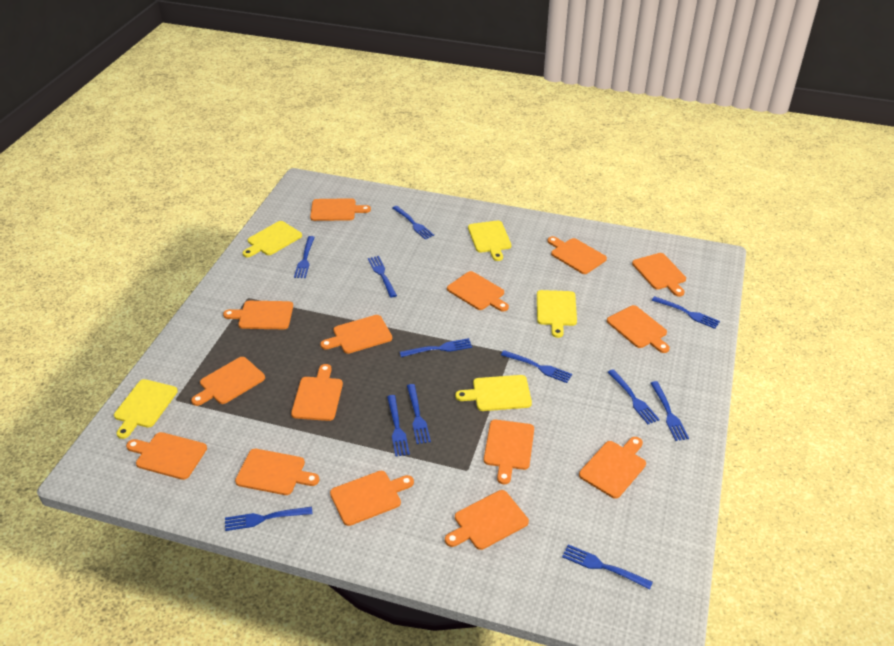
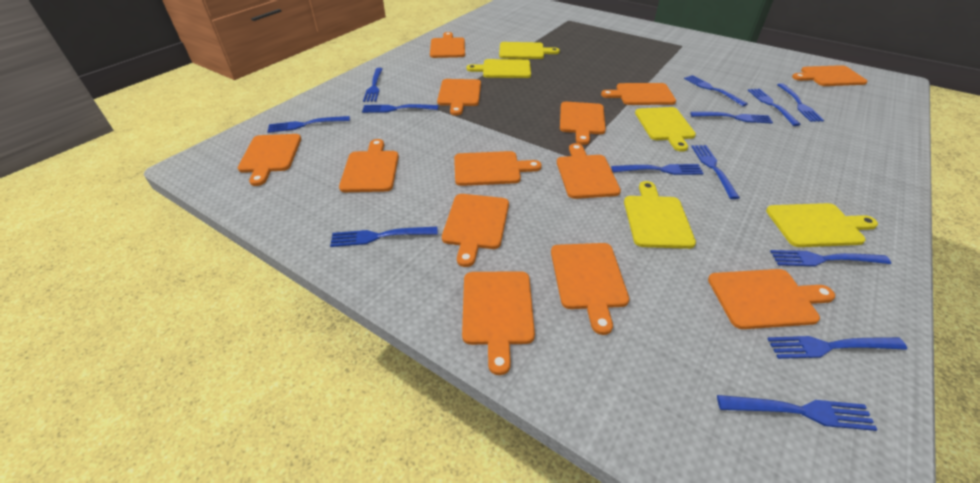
blue fork: [225,507,313,531] [294,236,315,278] [368,256,397,298] [387,395,410,457] [392,206,434,240] [400,338,472,357] [407,384,431,444] [501,350,572,383] [562,544,653,590] [608,369,660,424] [650,381,689,441] [652,296,720,329] = 12 -> [267,116,350,133] [330,227,438,247] [362,104,438,113] [363,68,383,102] [611,164,704,175] [684,75,748,106] [690,112,773,124] [691,145,740,199] [717,395,878,431] [748,88,801,126] [767,336,907,359] [770,250,891,266] [777,83,824,122] = 13
orange cutting board: [126,432,207,480] [191,357,265,406] [223,301,293,329] [235,449,320,495] [291,364,343,421] [310,198,371,221] [320,315,392,354] [330,471,414,526] [445,490,529,550] [447,271,509,312] [484,420,534,484] [547,236,607,274] [579,437,646,499] [607,305,670,353] [632,253,686,297] = 15 -> [238,134,301,186] [339,139,399,192] [430,32,465,58] [437,79,481,115] [442,194,509,267] [454,151,542,186] [462,271,535,375] [551,243,629,335] [557,143,621,199] [560,102,606,145] [601,83,676,105] [708,269,835,329] [792,65,867,86] = 13

